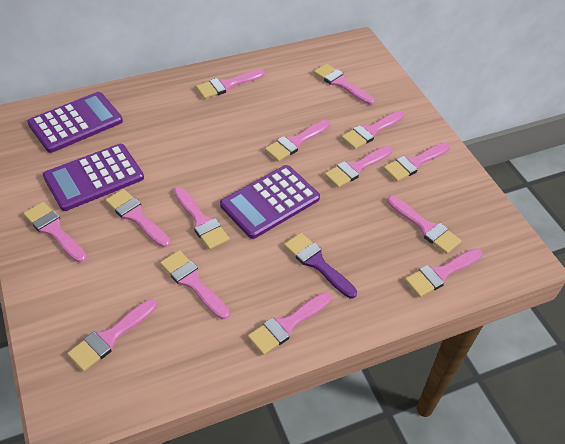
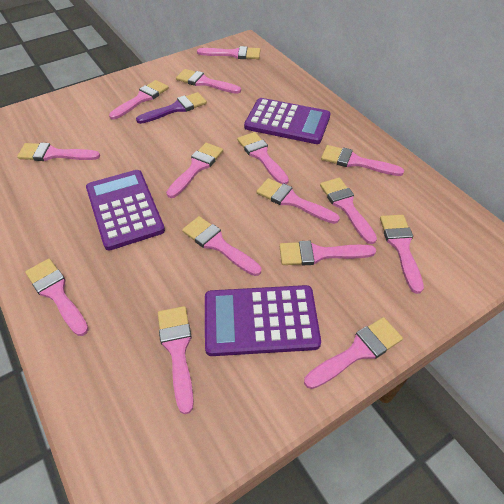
pink brush: [23,202,87,263] [67,299,157,372] [105,189,170,247] [160,250,230,319] [174,187,230,250] [196,69,265,99] [248,292,331,355] [265,120,330,162] [314,64,375,105] [325,146,392,188] [341,111,404,149] [383,142,450,181] [387,196,461,254] [405,248,483,297] = 14 -> [17,143,100,161] [25,259,89,336] [109,80,169,120] [158,306,194,414] [166,143,223,198] [176,69,241,94] [182,216,261,276] [197,46,260,59] [237,132,289,184] [256,178,340,224] [279,241,376,265] [304,317,403,389] [320,178,377,244] [321,145,404,176] [380,215,424,294] = 15

